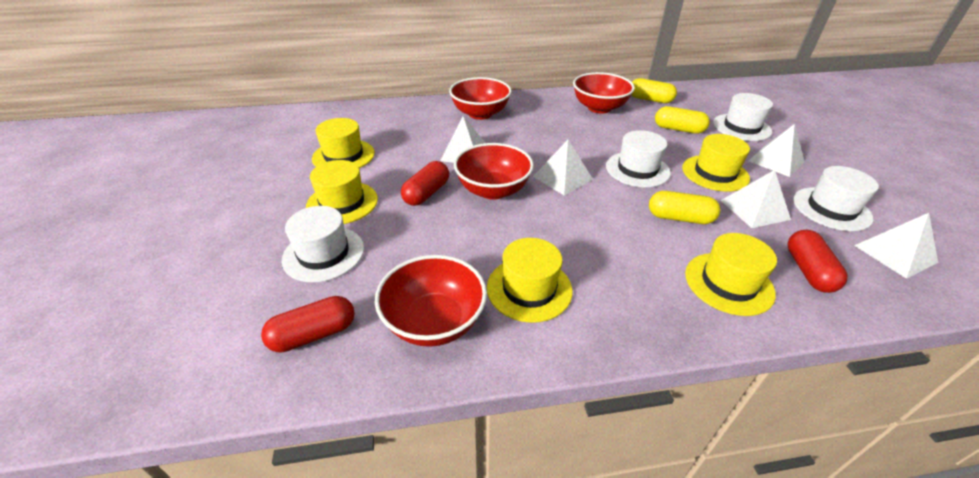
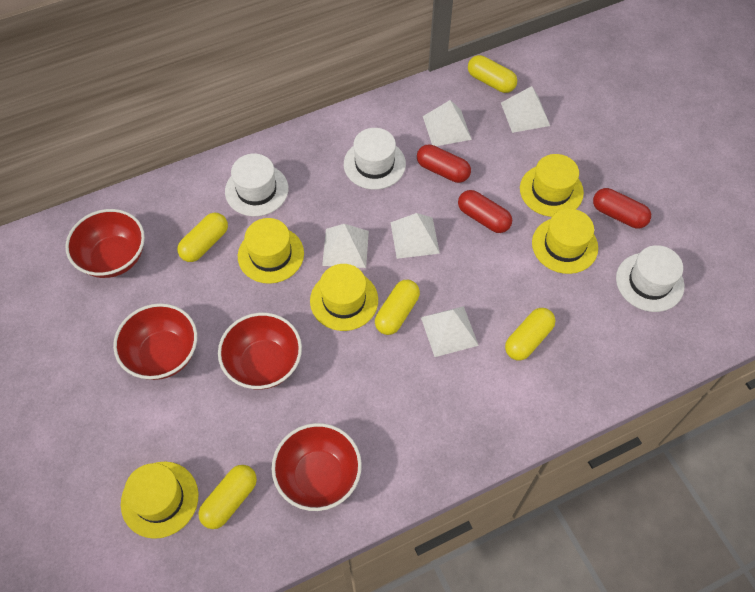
white hat: [282,206,364,283] [606,130,671,188] [713,93,773,141] [793,166,879,231] = 4 -> [225,153,288,216] [344,128,406,190] [616,245,684,312] = 3
yellow capsule: [631,78,677,103] [649,191,721,224] [655,106,710,134] = 3 -> [177,213,228,262] [198,465,257,529] [375,280,420,335] [468,55,517,93] [505,308,556,360] = 5

